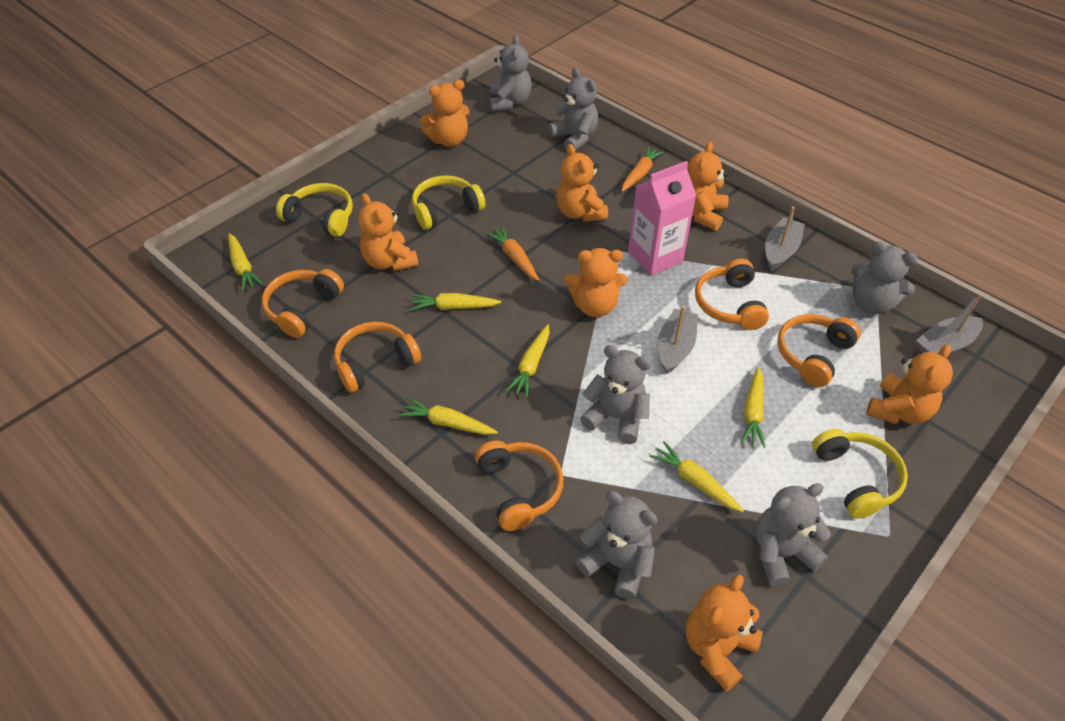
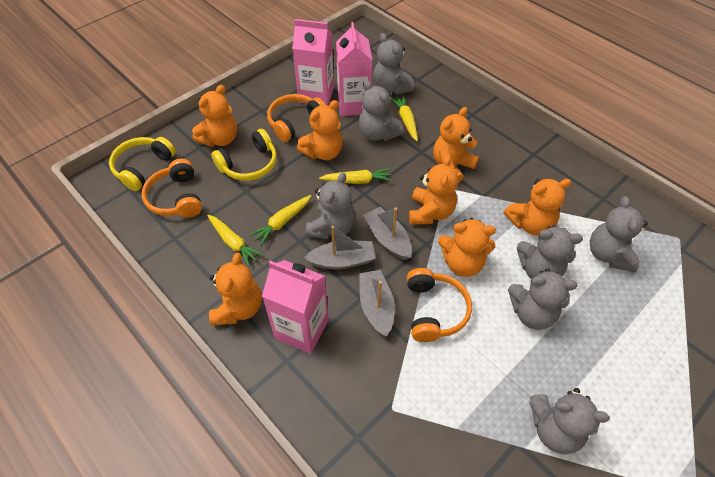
grey teddy bear: [489,35,532,112] [548,68,598,151] [576,491,658,599] [580,345,651,444] [755,483,831,587] [851,241,918,315] = 6 -> [305,172,355,239] [359,80,404,141] [373,33,415,94] [508,269,578,330] [517,225,583,279] [529,388,610,454] [590,196,648,272] = 7
orange carrot: [485,226,539,281] [621,146,664,192] = 2 -> none = 0
orange headphones: [262,269,344,338] [334,322,421,393] [475,441,563,531] [695,259,769,330] [777,314,861,387] = 5 -> [142,159,202,218] [267,94,326,142] [407,268,472,342] = 3
pink carton: [628,161,696,275] = 1 -> [262,260,329,354] [292,19,334,106] [336,22,372,116] = 3
yellow carrot: [228,233,263,291] [399,398,498,435] [410,293,501,310] [506,324,550,397] [649,441,744,512] [741,367,765,448] = 6 -> [207,215,263,266] [249,195,311,246] [319,168,392,184] [390,95,418,141] = 4
yellow headphones: [276,183,353,237] [412,175,485,230] [812,429,908,519] = 3 -> [109,137,176,191] [211,129,277,181] = 2

